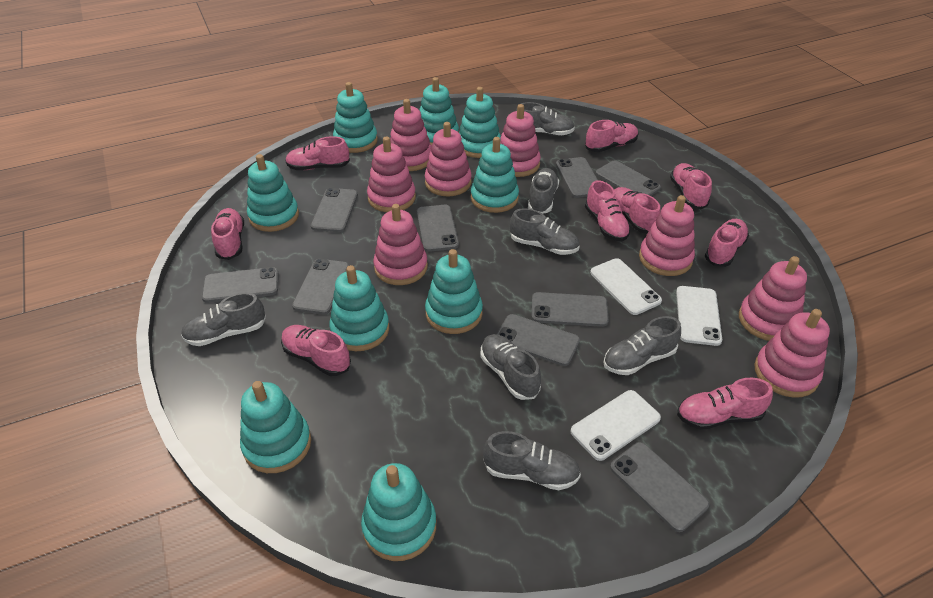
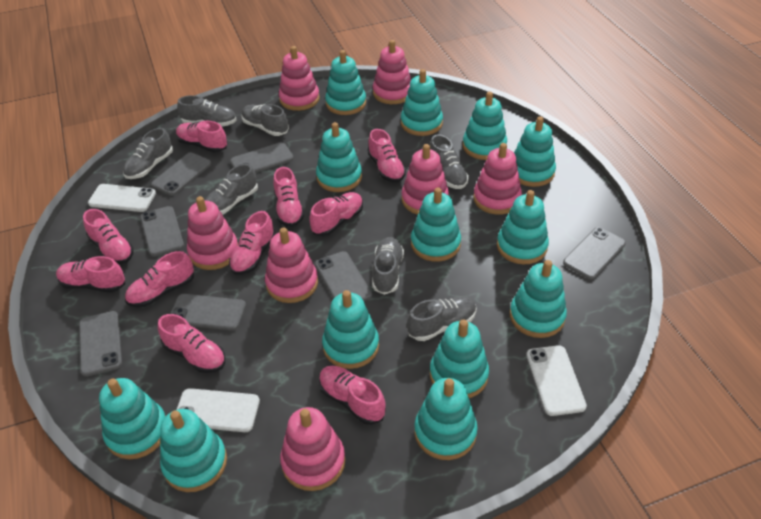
grey phone: [202,267,279,303] [292,259,349,314] [311,188,358,232] [417,205,459,252] [497,314,580,366] [531,292,609,327] [556,157,598,198] [596,160,661,196] [610,442,709,532] = 9 -> [79,311,122,377] [140,206,184,257] [151,153,211,196] [170,294,246,331] [230,142,294,173] [315,251,372,301] [563,227,626,280] = 7
pink shoe: [211,208,244,260] [281,325,351,376] [285,136,350,170] [585,120,639,152] [585,180,631,241] [614,187,661,233] [670,163,712,209] [677,378,773,430] [705,219,749,267] = 9 -> [56,256,125,293] [83,209,134,264] [125,251,194,307] [158,314,225,373] [176,121,228,152] [229,211,275,275] [273,167,304,227] [309,192,363,236] [319,366,386,425] [368,129,406,182] = 10
pink stacking toy: [367,136,416,212] [373,204,428,285] [390,99,431,171] [425,122,472,196] [500,104,541,177] [639,195,695,276] [739,256,807,341] [754,309,830,398] = 8 -> [187,196,238,270] [265,227,318,303] [279,46,320,111] [280,407,345,491] [373,40,411,104] [402,144,449,215] [473,143,522,215] = 7
turquoise stacking toy: [240,381,311,473] [247,154,299,232] [329,265,389,351] [333,82,378,153] [361,463,436,561] [420,77,459,145] [425,249,483,334] [459,87,501,158] [471,137,519,213] = 9 -> [99,378,166,459] [160,409,227,492] [316,122,362,192] [322,290,379,369] [325,50,366,115] [401,69,443,136] [411,188,461,262] [414,378,478,460] [430,319,489,398] [463,91,507,160] [497,190,549,264] [510,260,567,338] [514,116,556,187] = 13

